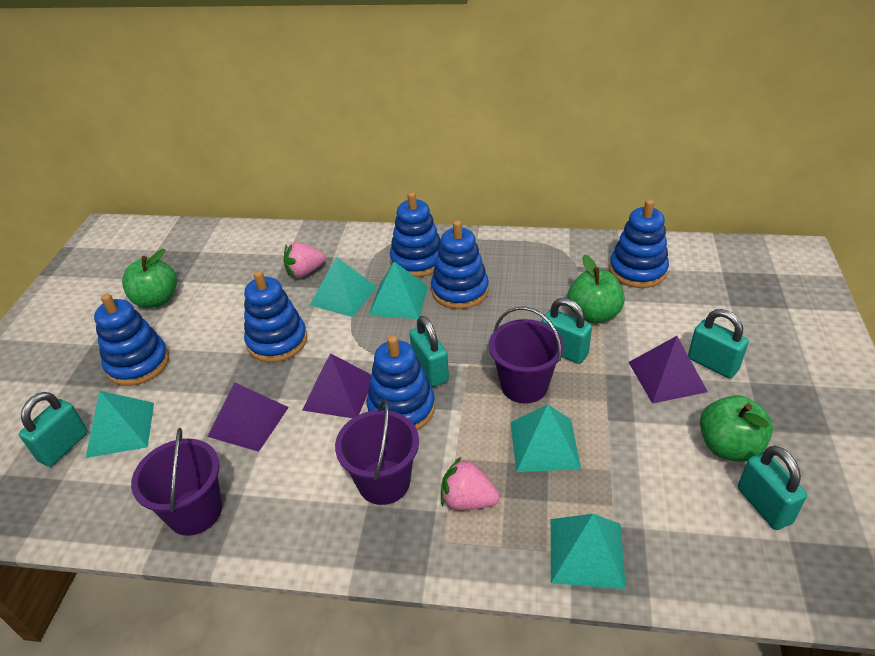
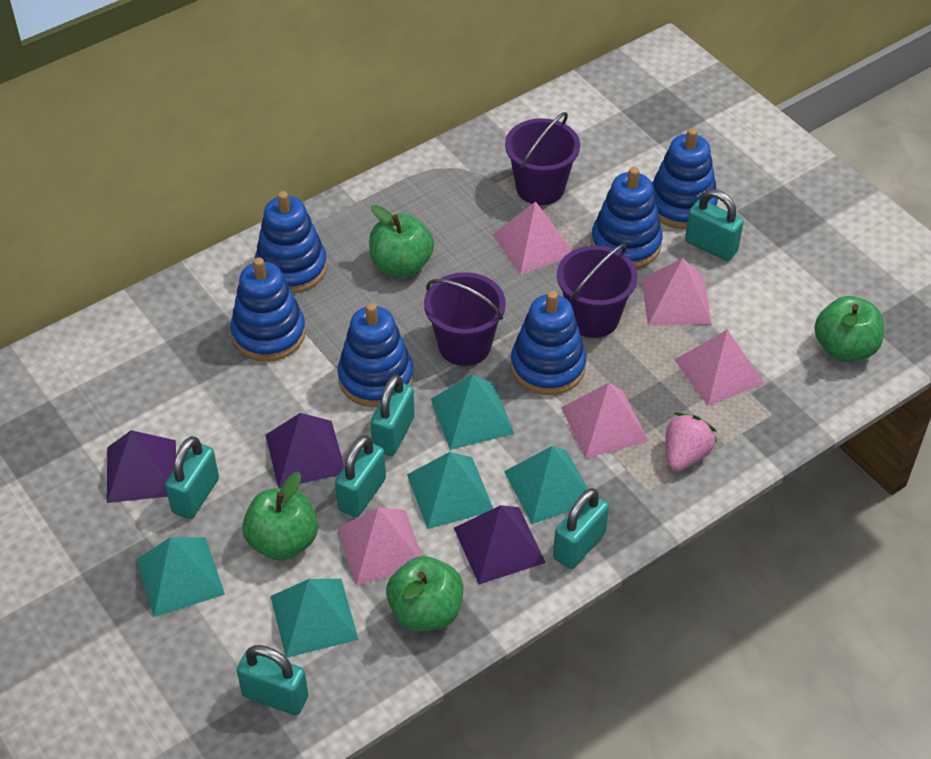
green apple: [122,249,177,308] [567,254,625,324] [700,395,773,462] = 3 -> [242,472,318,561] [369,205,434,277] [386,556,464,631] [814,296,884,362] = 4
pink pyramid: none = 0 -> [338,507,422,586] [492,201,572,275] [561,383,649,459] [641,258,712,326] [675,330,765,406] = 5
pink strawberry: [284,242,325,278] [441,457,499,510] = 2 -> [666,413,717,471] = 1
turquoise padlock: [19,392,88,467] [409,316,449,387] [542,298,592,364] [688,309,749,378] [738,446,807,530] = 5 -> [165,436,219,519] [237,645,308,715] [335,435,386,517] [371,374,415,456] [553,488,609,569] [685,189,744,261] = 6

